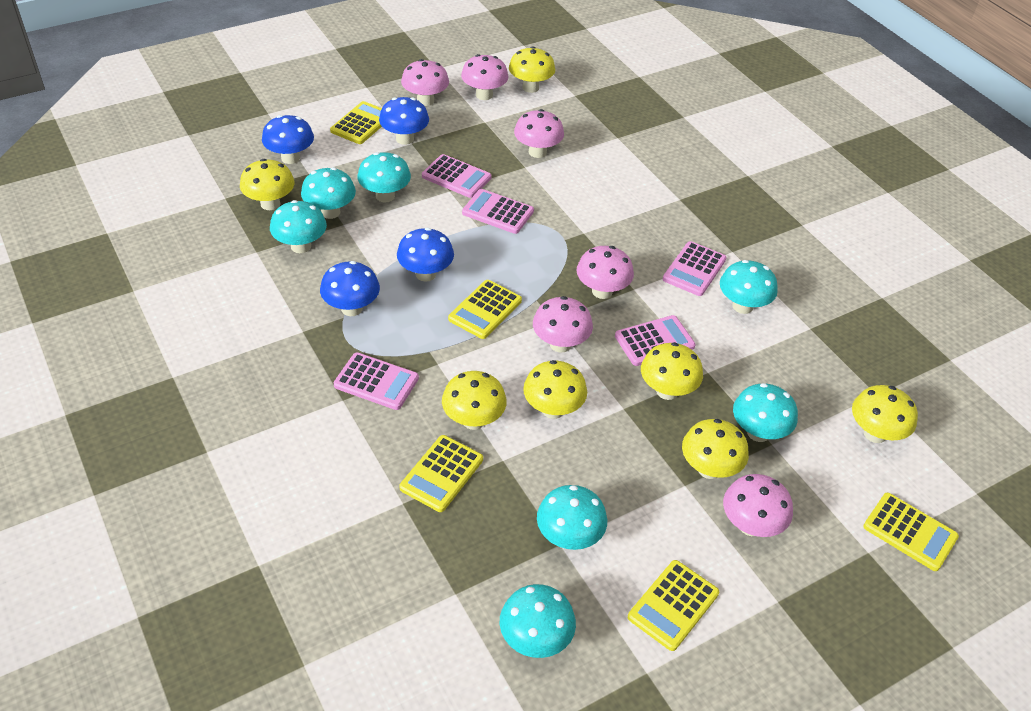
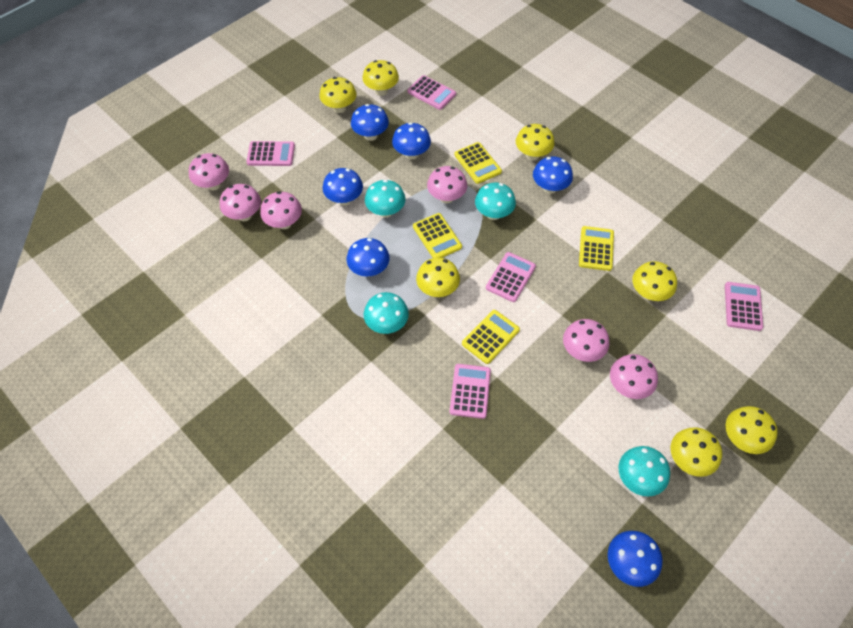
blue mushroom: [262,115,314,164] [320,261,380,316] [379,97,429,145] [397,228,454,282] = 4 -> [323,168,363,205] [347,238,390,276] [351,104,389,141] [392,122,431,160] [533,156,573,194] [608,531,663,587] = 6
turquoise mushroom: [270,200,327,253] [301,167,356,219] [357,152,411,203] [500,584,576,658] [537,485,607,550] [720,260,778,314] [733,383,798,442] = 7 -> [364,292,409,334] [365,180,406,218] [475,183,516,220] [619,446,670,497] = 4
yellow calculator: [330,101,382,144] [399,435,483,512] [448,280,522,339] [628,560,719,651] [863,493,959,571] = 5 -> [413,213,462,258] [454,142,502,184] [462,310,520,364] [579,226,614,271] = 4

